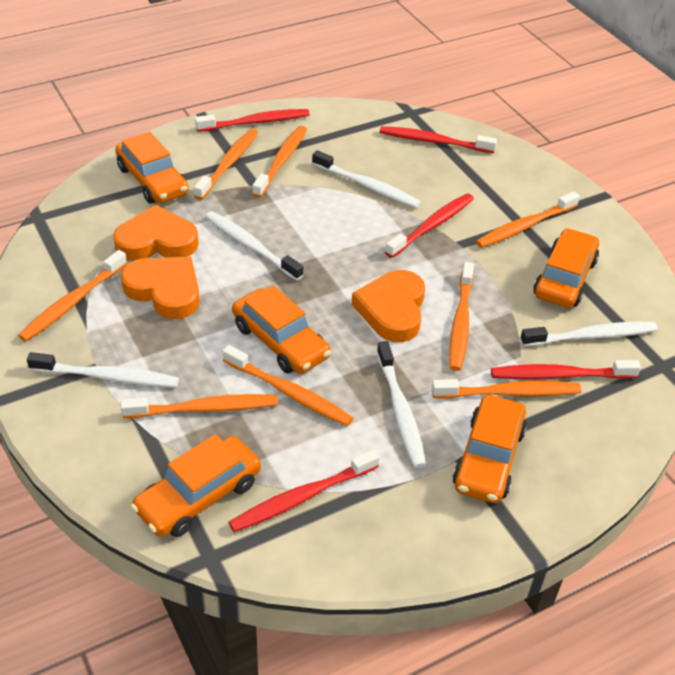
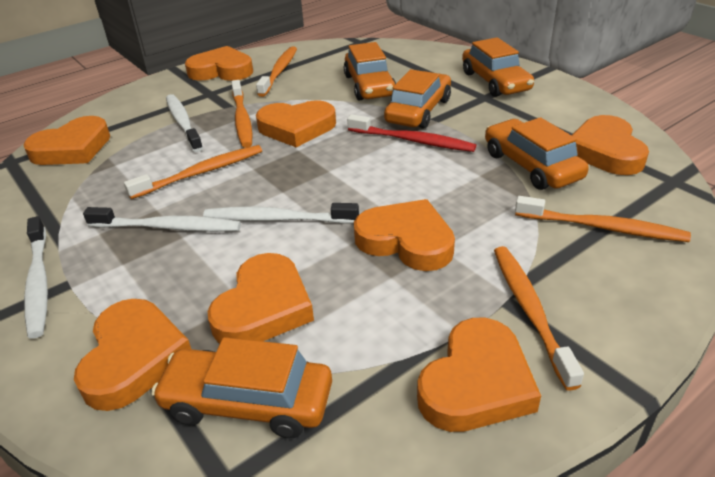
orange heart: [113,205,199,261] [121,257,200,319] [352,270,425,342] = 3 -> [23,116,110,165] [74,299,191,411] [185,46,253,81] [208,253,314,343] [256,100,336,147] [354,199,455,271] [417,318,541,432] [572,115,649,175] = 8
orange toothbrush: [18,250,127,342] [121,394,278,418] [194,129,258,200] [223,345,353,426] [252,126,307,198] [432,379,581,398] [449,262,474,371] [476,191,580,248] = 8 -> [124,145,262,199] [231,80,252,148] [256,46,297,97] [494,246,584,391] [515,196,691,242] = 5
red toothbrush: [195,109,310,132] [229,449,380,532] [380,126,497,153] [385,193,474,258] [491,360,641,380] = 5 -> [347,114,476,152] = 1
white toothbrush: [27,352,179,388] [205,211,304,281] [312,150,421,208] [377,341,426,468] [520,322,658,346] = 5 -> [24,216,48,338] [83,207,241,232] [166,94,203,152] [203,203,359,224] = 4

